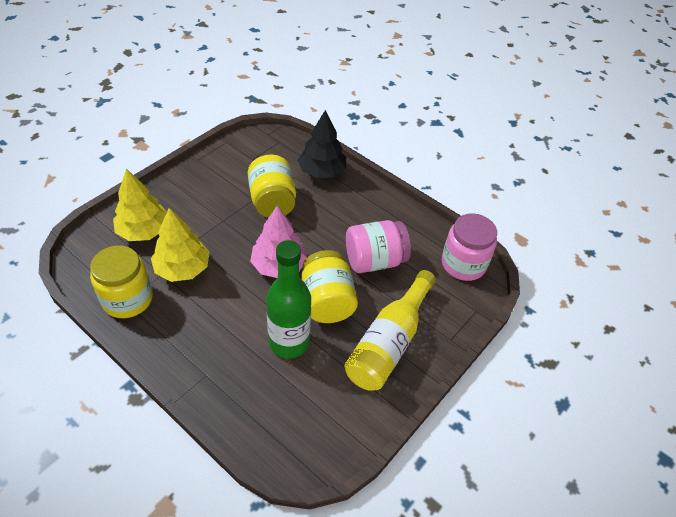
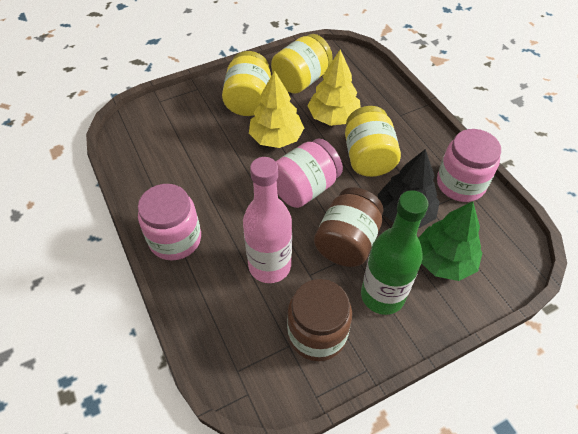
brown jar: none = 0 -> [287,279,352,361] [314,187,384,267] = 2
green tree: none = 0 -> [418,201,482,281] = 1
pink bottle: none = 0 -> [243,157,292,283] = 1
pink jar: [346,220,411,273] [442,213,497,281] = 2 -> [138,184,201,261] [276,139,343,208] [437,129,501,202] = 3
pink tree: [250,205,307,278] = 1 -> none = 0
yellow bottle: [345,270,436,391] = 1 -> none = 0

